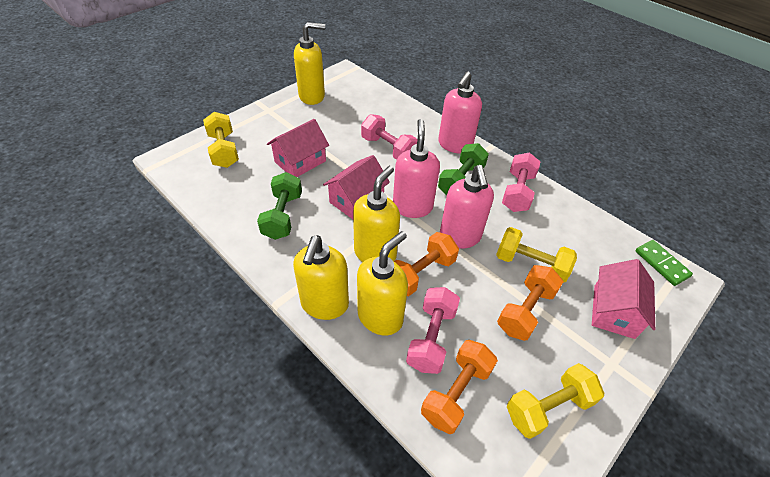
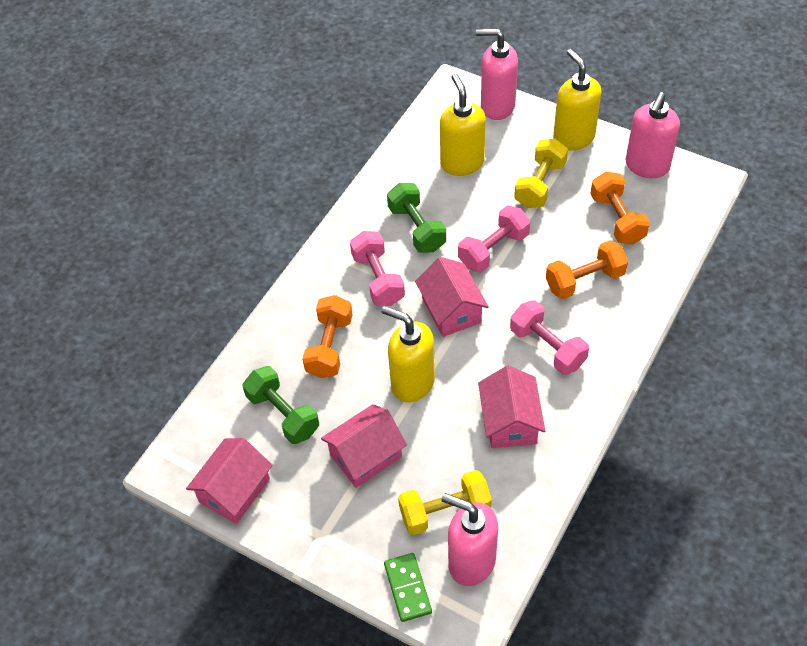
pink house: [267,119,329,177] [323,155,390,219] [592,259,655,339] = 3 -> [186,438,273,524] [321,404,407,488] [415,257,489,337] [478,365,545,448] = 4
yellow dumbbell: [203,112,239,168] [496,227,577,283] [507,363,604,439] = 3 -> [398,470,492,535] [514,138,568,208] = 2
yellow soap dispenser: [293,235,349,320] [294,22,325,105] [353,166,400,262] [357,231,408,336] = 4 -> [382,306,435,403] [440,74,486,176] [553,49,602,151] = 3

